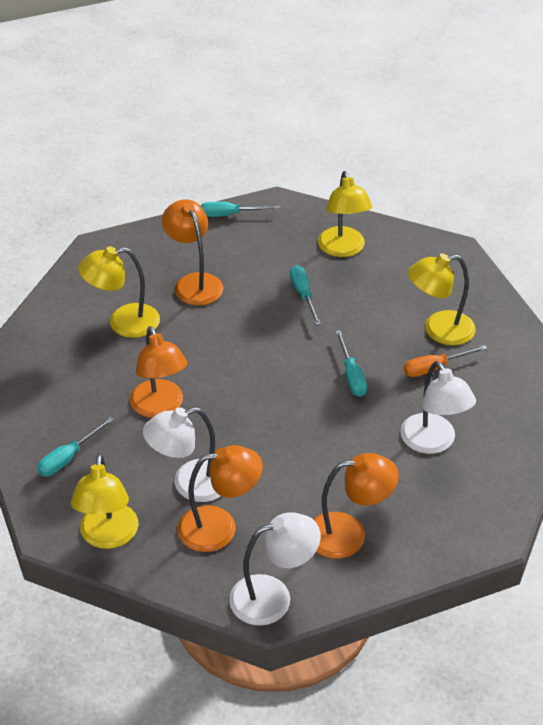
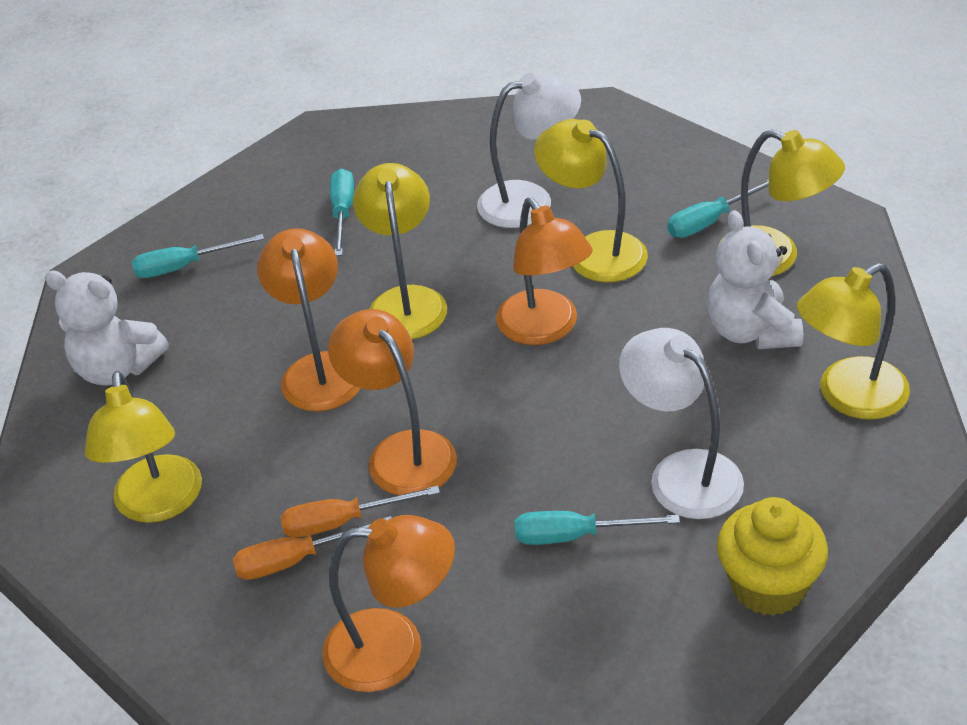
orange screwdriver: [403,345,487,377] = 1 -> [233,516,392,580] [280,486,440,538] = 2
white lamp: [143,407,221,502] [229,512,321,626] [400,361,476,454] = 3 -> [477,73,581,228] [619,328,744,519] = 2
white teddy bear: none = 0 -> [45,271,169,386] [707,210,804,349] = 2
yellow cupcake: none = 0 -> [717,497,828,616] = 1
yellow lamp: [71,454,139,549] [78,246,160,338] [318,171,372,257] [408,254,476,346] = 4 -> [85,371,202,523] [353,163,447,339] [534,119,648,282] [720,129,845,277] [797,263,910,420] = 5

